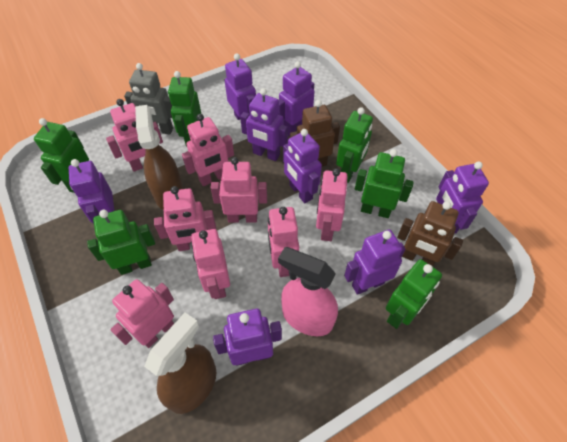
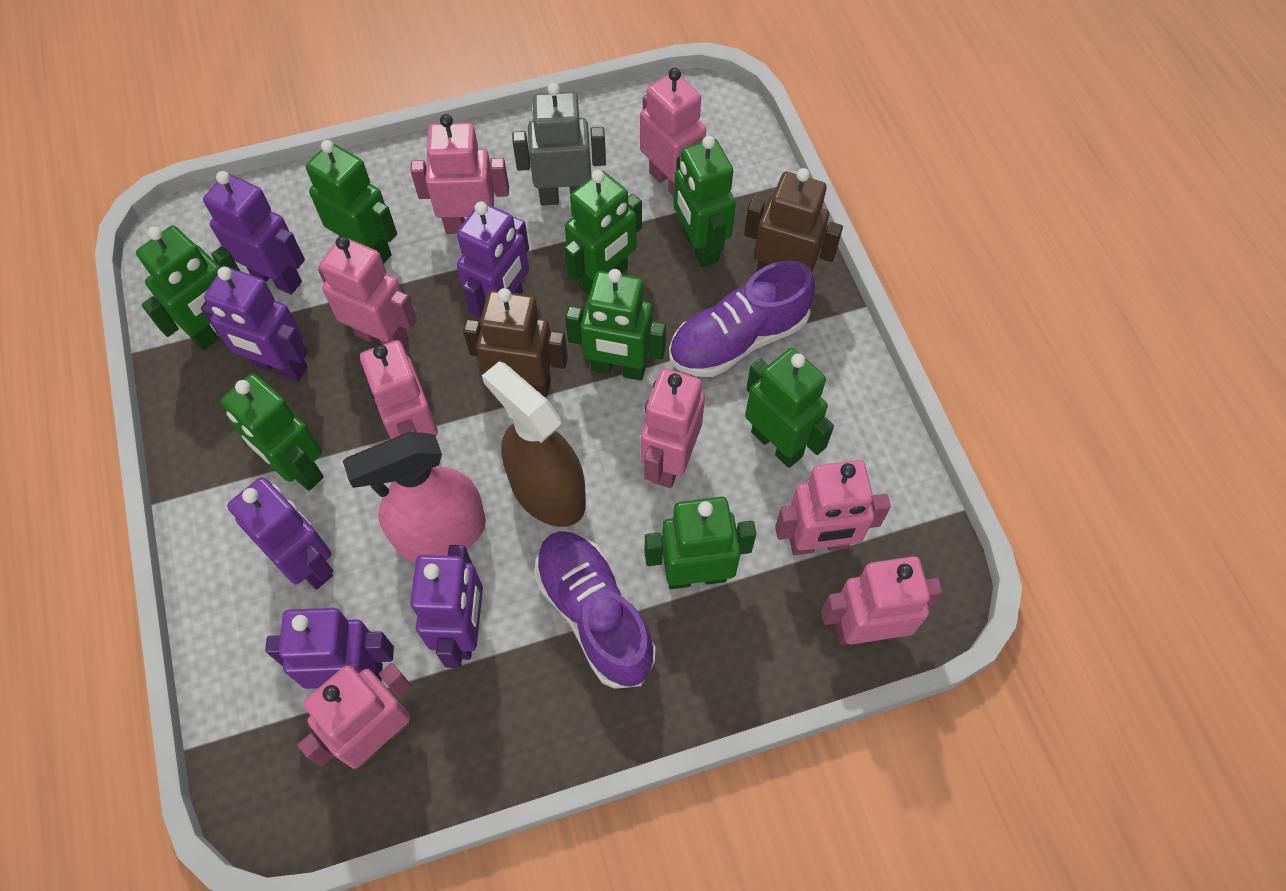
brown spray bottle: [135,105,183,210] [144,312,216,414] = 2 -> [482,361,586,527] = 1
green robot: [34,118,89,193] [87,210,155,275] [168,71,201,147] [336,107,373,183] [355,149,414,218] [386,259,442,329] = 6 -> [136,226,240,350] [221,374,324,491] [306,140,397,264] [564,170,642,295] [565,269,666,381] [645,497,756,589] [673,136,736,267] [745,348,834,468] = 8
purple robot: [69,159,114,224] [213,309,282,366] [225,53,256,120] [240,88,288,161] [278,61,315,137] [283,129,322,203] [344,229,406,295] [436,162,489,234] = 8 -> [201,267,308,381] [203,171,305,295] [227,477,333,590] [265,608,394,689] [410,545,483,668] [456,202,529,319] = 6
purple shoe: none = 0 -> [534,531,656,689] [669,260,815,377] = 2

